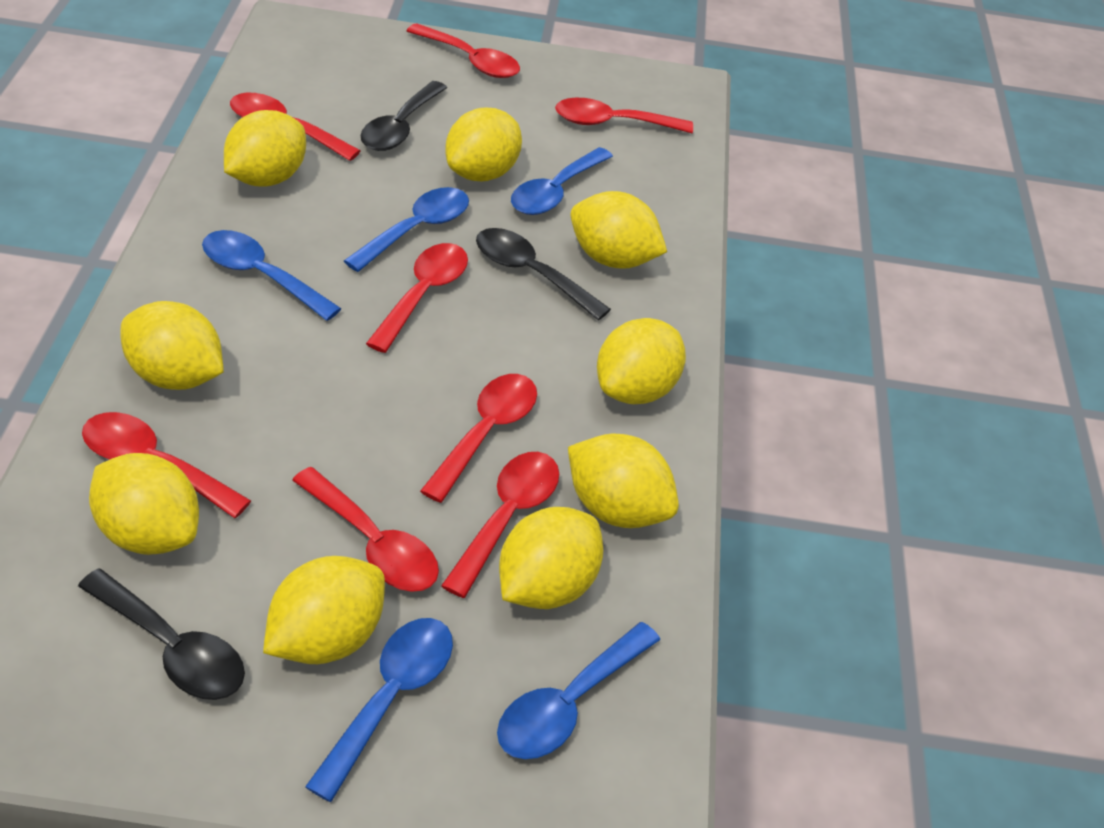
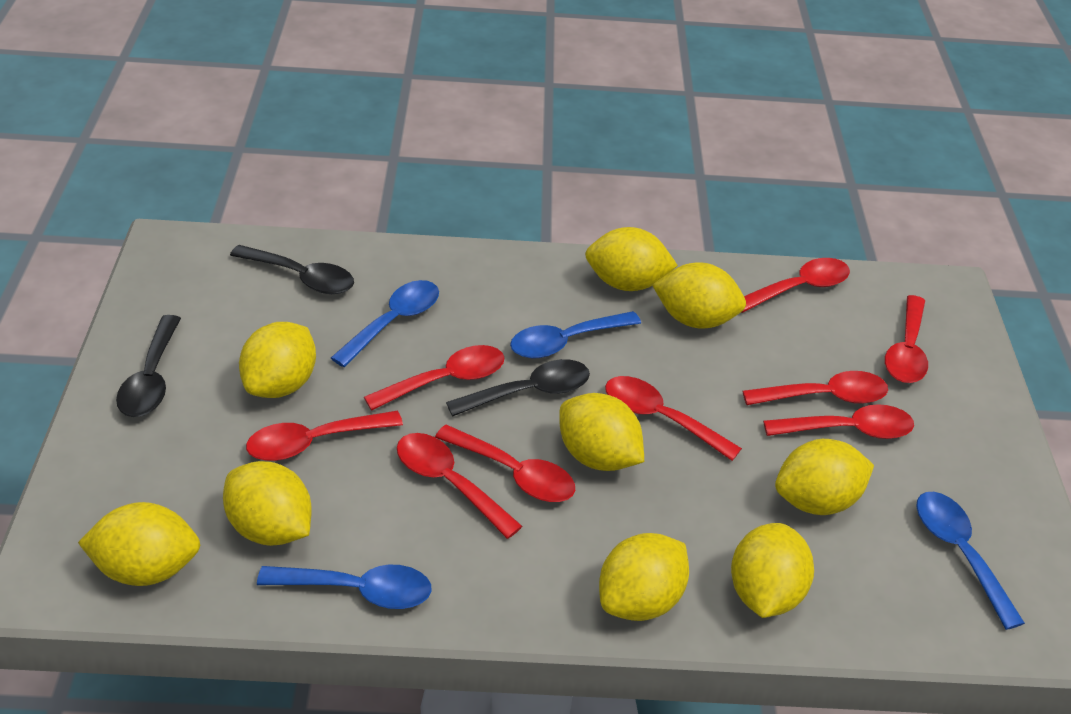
blue spoon: [202,230,342,321] [305,618,453,802] [344,187,469,272] [497,622,660,759] [511,147,613,215] = 5 -> [257,565,432,609] [331,280,439,367] [510,311,641,359] [916,492,1025,630] = 4
red spoon: [82,412,251,518] [230,93,361,161] [292,467,439,592] [366,243,468,353] [407,23,520,78] [420,374,537,503] [441,452,559,598] [555,98,693,133] = 8 -> [246,411,403,461] [364,345,504,411] [397,433,523,539] [435,425,575,502] [605,376,742,461] [742,258,850,313] [742,371,888,405] [763,404,914,439] [885,295,928,383] = 9

